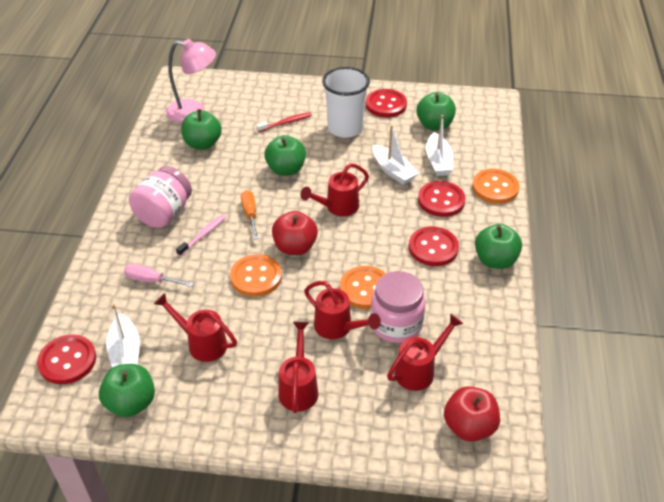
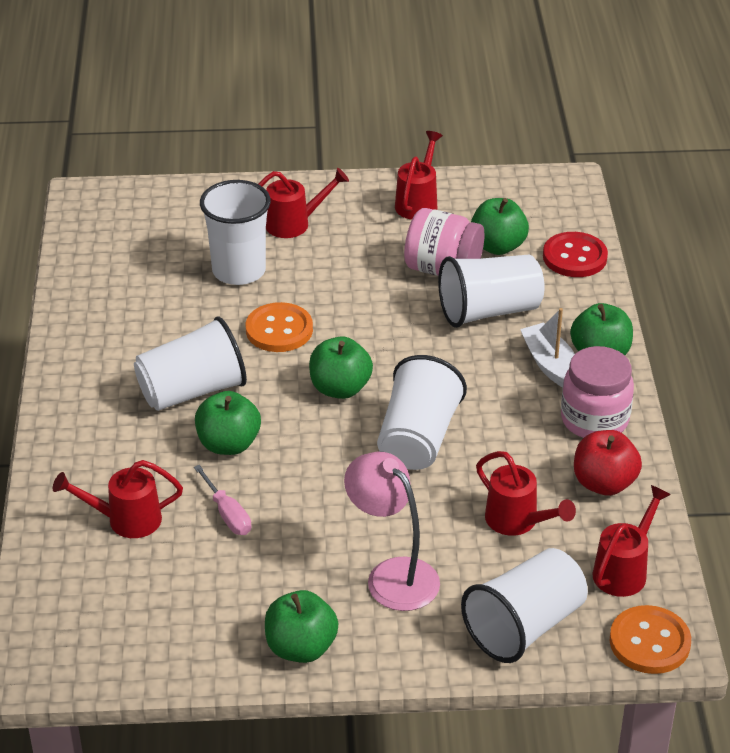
orange button: [230,254,282,297] [340,266,386,309] [472,169,520,204] = 3 -> [246,302,313,352] [610,605,691,674] = 2
orange screwdriver: [241,190,259,239] = 1 -> none = 0
pink toothbrush: [176,214,226,256] = 1 -> none = 0
red apple: [272,211,318,255] [444,386,500,442] = 2 -> [574,430,642,496] = 1
red button: [37,335,96,384] [366,89,407,117] [409,226,459,266] [418,181,466,217] = 4 -> [543,232,608,277] = 1
red toothbrush: [257,112,312,132] = 1 -> none = 0
white boat: [106,304,140,367] [372,125,419,185] [426,115,453,176] = 3 -> [520,308,575,388] = 1
white cup: [322,67,370,138] = 1 -> [134,317,247,411] [200,180,271,285] [377,355,467,470] [438,254,545,328] [461,548,588,663] = 5

